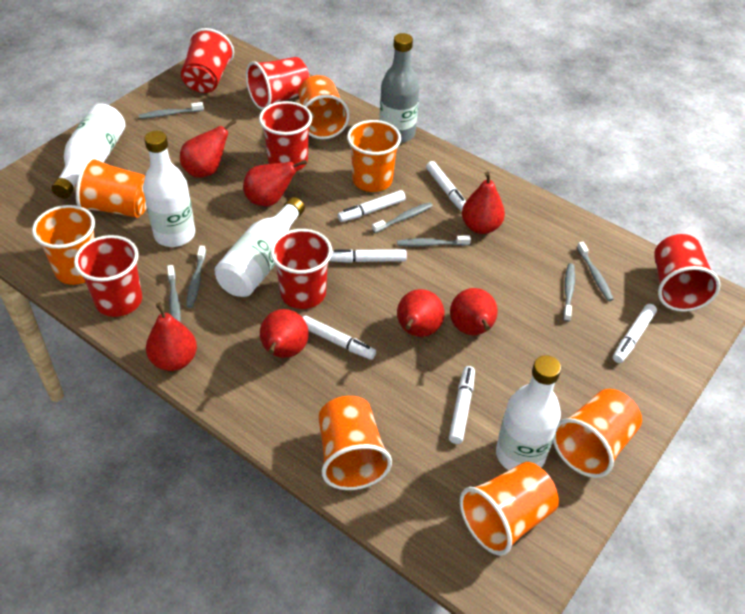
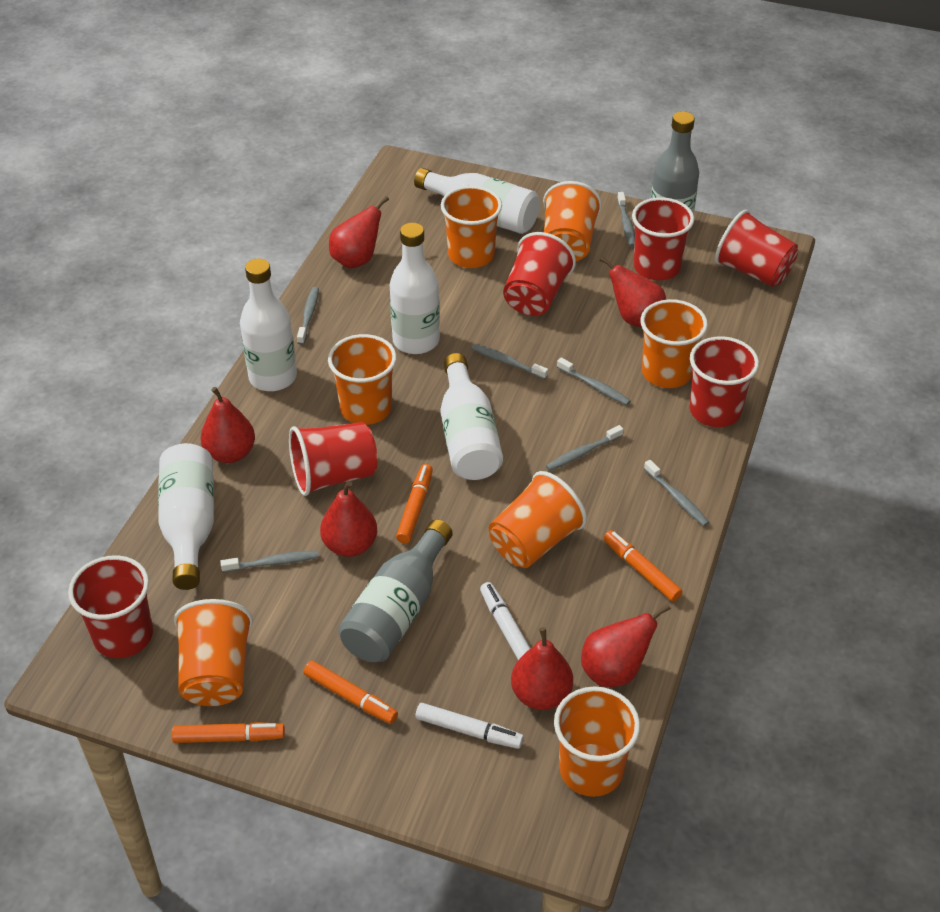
grey bottle: [379,33,419,143] = 1 -> [338,519,453,662] [651,111,699,231] = 2
orange marker: none = 0 -> [172,722,285,743] [303,660,398,724] [396,464,433,543] [604,530,683,602] = 4
red pear: [146,302,197,371] [180,119,237,178] [243,160,307,206] [260,309,309,358] [397,289,445,337] [450,288,498,335] [462,172,505,234] = 7 -> [201,387,255,463] [320,481,377,557] [329,196,389,268] [511,627,573,710] [581,604,671,687] [599,256,666,328] = 6
white bottle: [51,103,125,198] [143,131,195,247] [215,197,305,297] [496,355,561,470] = 4 -> [158,443,214,590] [240,259,297,391] [390,223,440,354] [414,168,540,234] [441,353,503,480] = 5
white marker: [302,315,376,360] [329,249,407,263] [338,190,406,222] [426,161,466,211] [449,366,475,444] [613,304,657,363] = 6 -> [415,703,524,749] [480,582,531,660] = 2

